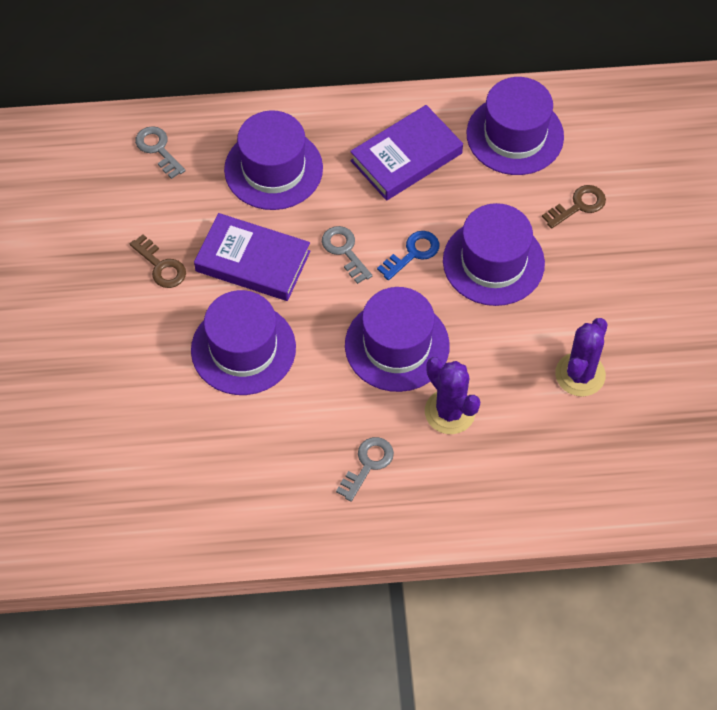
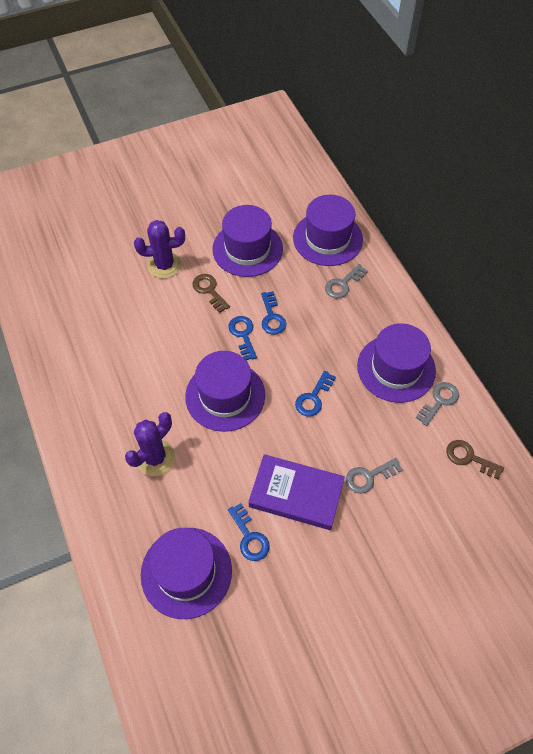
blue key: [377,231,440,280] = 1 -> [228,503,270,561] [229,316,257,360] [261,291,286,335] [295,371,336,417] = 4
purple book: [194,213,310,301] [350,105,463,201] = 2 -> [249,454,345,530] = 1

